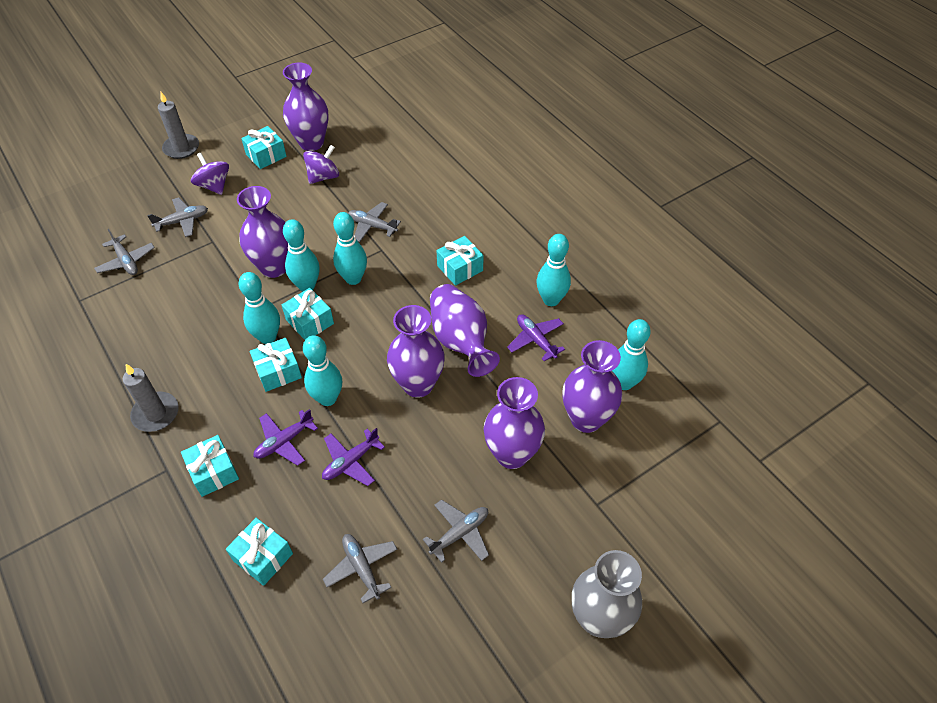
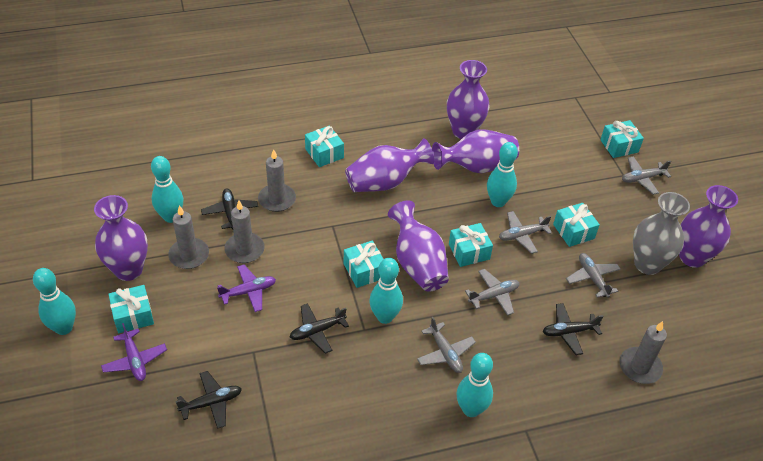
black plane: none = 0 -> [175,371,242,429] [201,189,258,230] [290,303,349,354] [543,303,604,355] = 4
grey candle: [122,364,179,432] [158,92,199,159] = 2 -> [168,205,209,269] [225,200,265,263] [258,149,296,212] [620,321,667,384] = 4
purple plane: [253,409,318,466] [322,428,385,486] [507,314,565,361] = 3 -> [101,323,167,381] [217,265,276,312] = 2
purple spinning top: [191,153,229,195] [303,145,339,184] = 2 -> none = 0
turquoise bowling pin: [239,272,280,344] [283,219,320,291] [303,335,342,406] [333,212,367,285] [537,234,571,306] [612,319,651,390] = 6 -> [33,268,76,335] [151,156,183,223] [369,258,403,324] [457,353,493,417] [487,142,518,207] = 5

